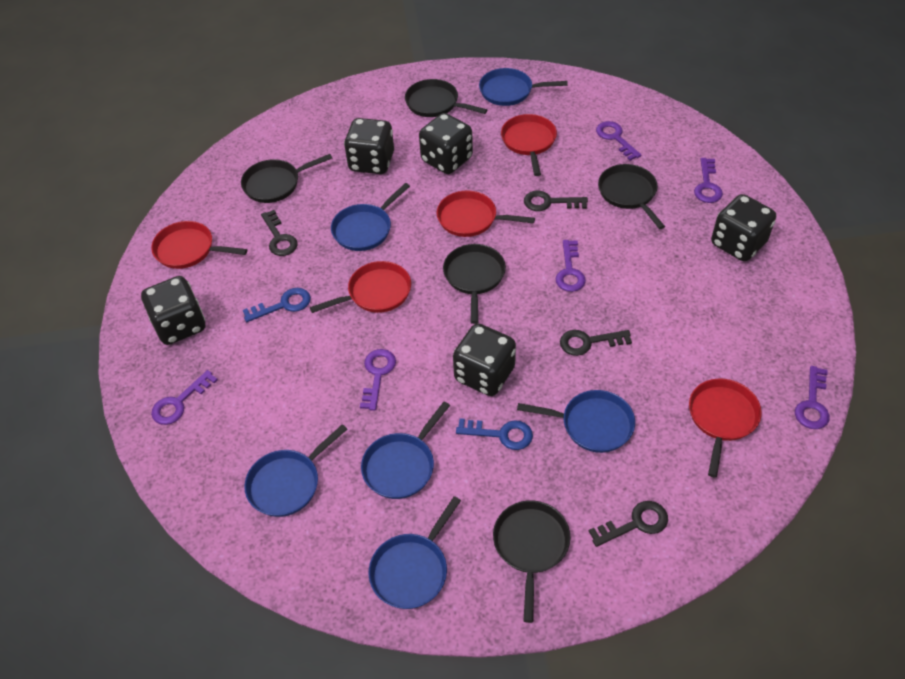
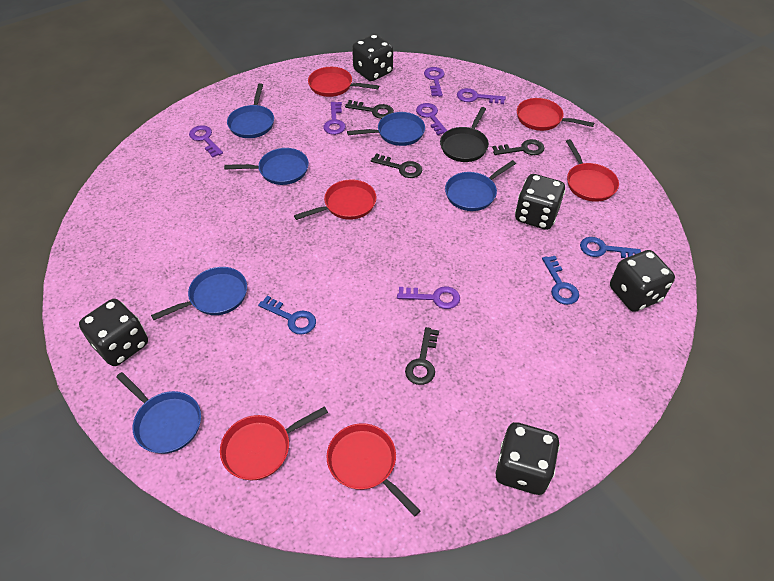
black pan: [241,154,332,203] [405,79,487,117] [443,244,506,324] [493,500,570,623] [598,164,665,229] = 5 -> [440,107,489,162] = 1
blue key: [243,288,311,322] [456,418,533,450] = 2 -> [258,296,316,335] [542,256,579,305] [580,237,641,258] = 3
red pan: [151,221,247,269] [310,261,411,313] [437,191,535,237] [501,114,557,176] [689,379,762,478] = 5 -> [220,406,328,480] [294,179,377,220] [308,67,379,97] [327,423,421,516] [517,98,594,131] [566,139,619,202] = 6

